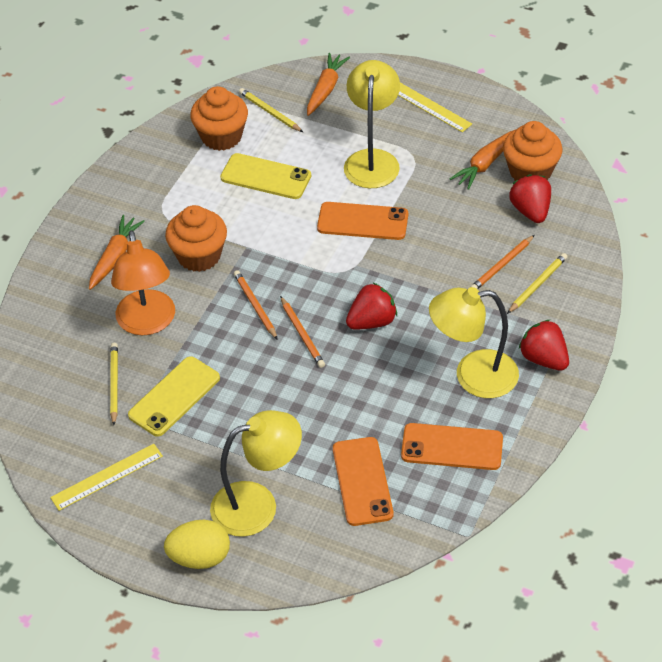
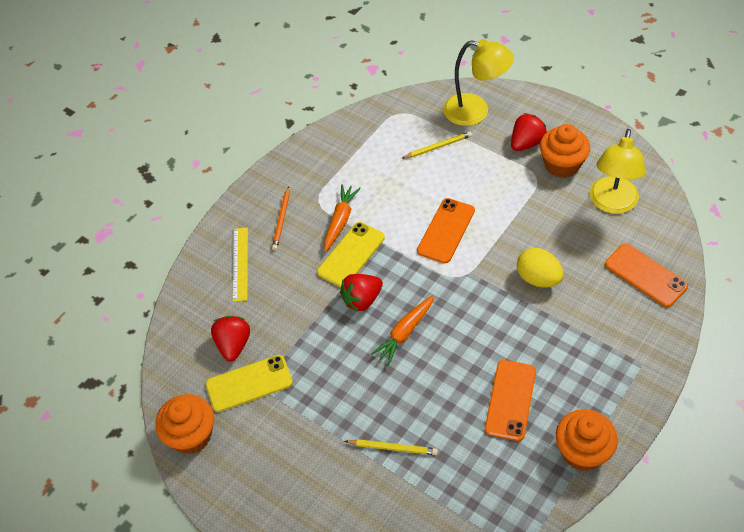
orange carrot: [89,215,145,290] [307,53,350,116] [449,129,516,190] = 3 -> [324,184,361,252] [371,295,434,365] = 2
orange lamp: [111,230,175,335] = 1 -> none = 0
orange pencil: [234,270,278,340] [280,296,325,368] [471,235,534,289] = 3 -> [272,186,289,250] = 1
yellow lamp: [210,410,302,537] [344,60,400,188] [429,287,519,398] = 3 -> [443,39,514,126] [590,129,646,214] = 2
yellow pencil: [110,343,118,425] [239,88,303,132] [507,253,567,314] = 3 -> [344,439,438,455] [401,132,472,159] = 2
yellow ruler: [50,444,163,511] [398,83,472,133] = 2 -> [233,228,248,302] = 1

